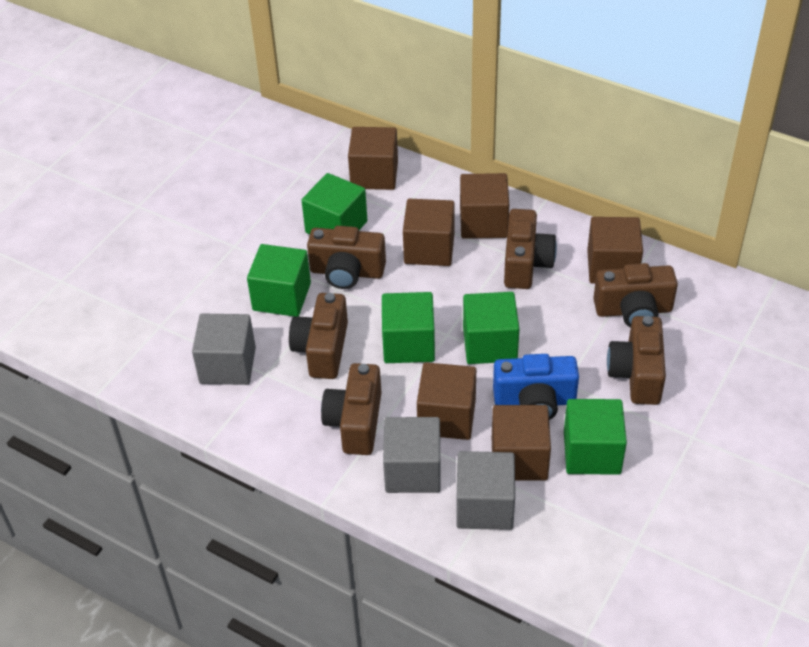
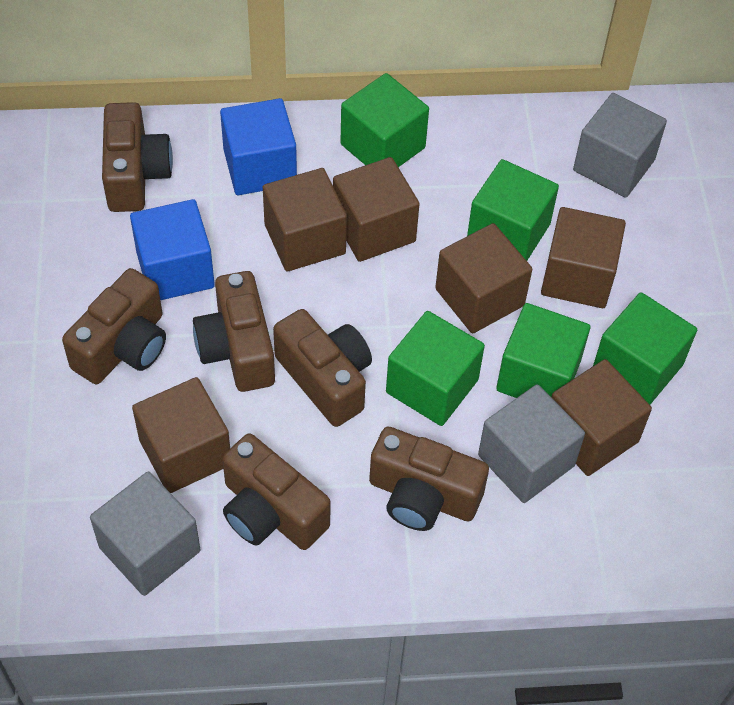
blue camera: [493,354,579,420] = 1 -> none = 0
blue cube: none = 0 -> [130,199,215,300] [220,98,297,195] = 2

